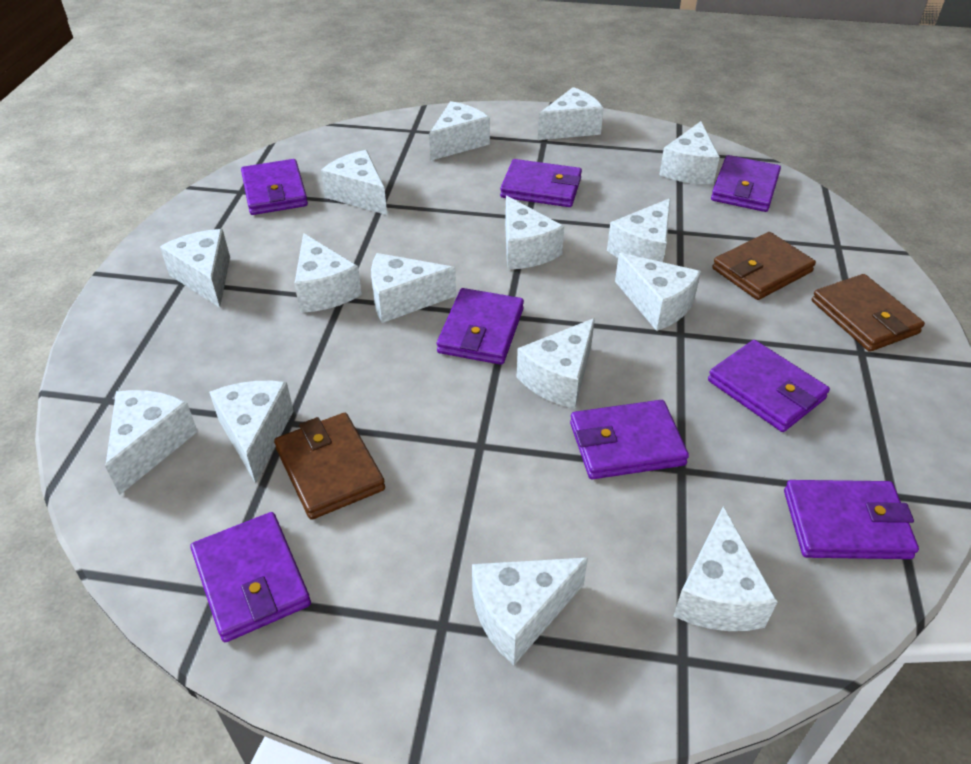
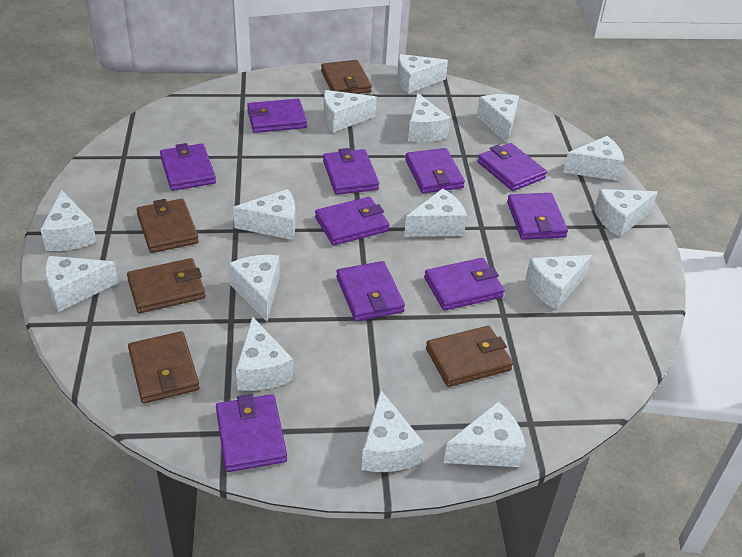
brown wallet: [274,413,385,520] [712,232,816,300] [812,274,925,352] = 3 -> [127,258,205,313] [128,331,200,404] [137,199,199,253] [321,60,372,94] [426,326,513,387] = 5
purple wallet: [191,512,311,642] [241,159,308,215] [437,288,524,365] [500,159,582,207] [570,400,689,479] [708,340,830,432] [711,155,781,212] [784,480,919,559] = 8 -> [160,143,216,191] [216,394,287,472] [247,99,307,133] [315,197,389,245] [323,148,379,195] [336,261,405,321] [405,148,465,193] [424,258,505,311] [478,143,547,191] [507,193,568,240] = 10

